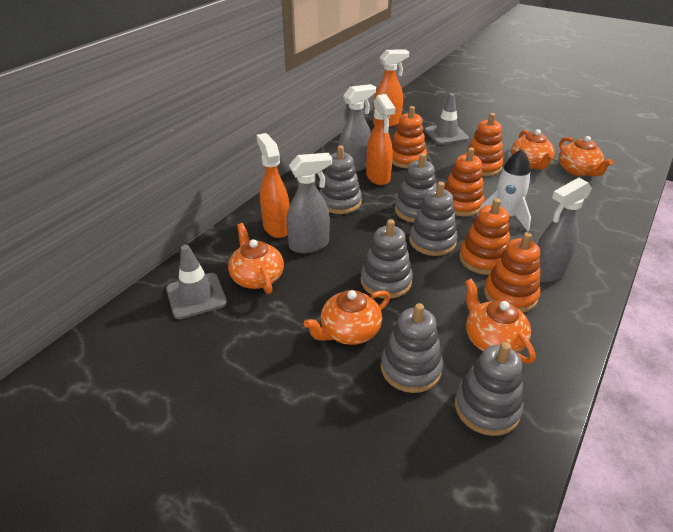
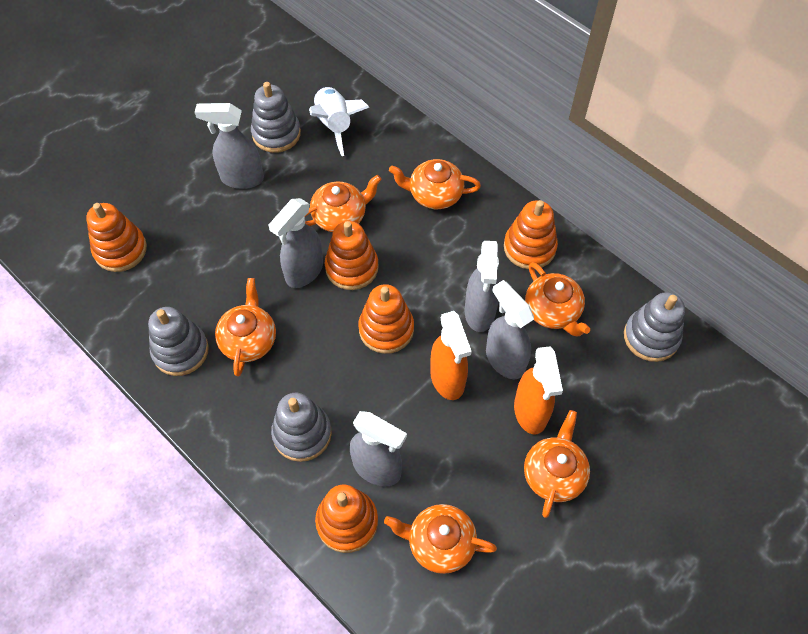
grey spray bottle: [286,153,332,253] [339,84,376,172] [537,178,592,282] = 3 -> [195,103,264,189] [269,198,323,288] [350,411,407,486] [465,241,499,332] [486,280,534,379] = 5
grey stacking toy: [319,145,362,214] [361,219,413,299] [381,303,443,393] [395,153,437,223] [409,182,458,256] [455,342,524,436] = 6 -> [148,307,209,376] [251,82,301,153] [271,393,332,462] [624,292,685,362] = 4
grey traffic cone: [166,245,227,319] [425,93,469,145] = 2 -> none = 0
orange spray bottle: [257,133,290,238] [366,94,396,185] [373,49,409,127] = 3 -> [430,311,472,400] [514,346,563,434] = 2
orange teapot: [228,223,284,294] [304,290,390,345] [465,279,535,364] [511,129,555,170] [559,136,613,176] = 5 -> [215,278,276,376] [305,175,382,232] [384,504,497,574] [389,159,481,209] [524,410,590,518] [525,262,590,336] = 6

